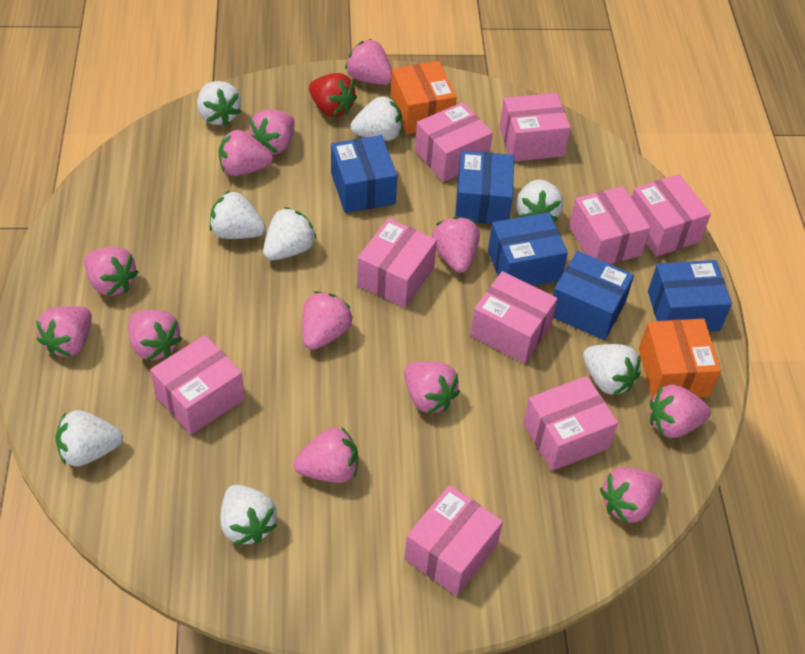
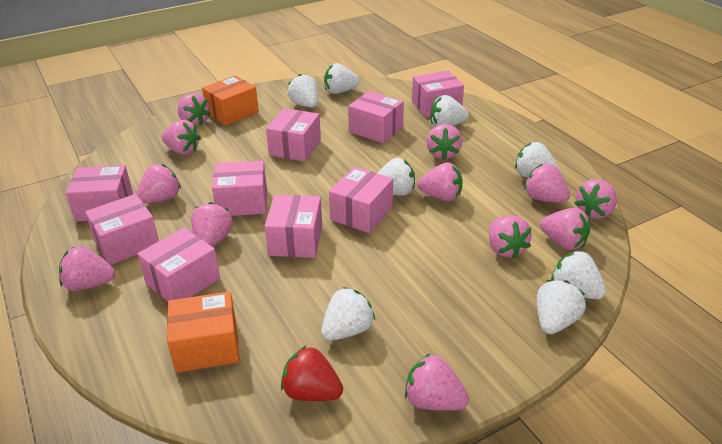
blue box: [331,135,397,213] [455,150,514,224] [488,212,568,286] [553,251,634,340] [648,260,732,332] = 5 -> none = 0

